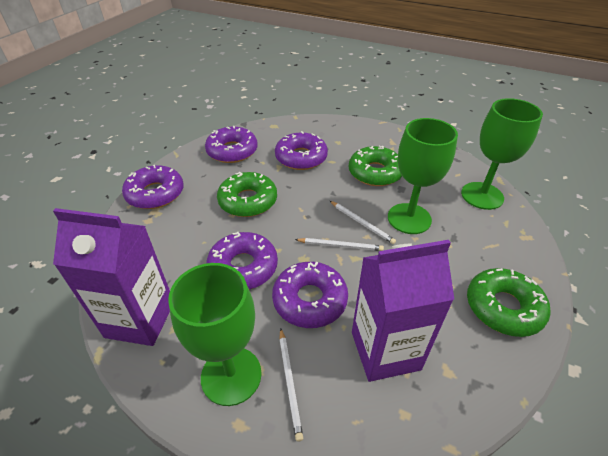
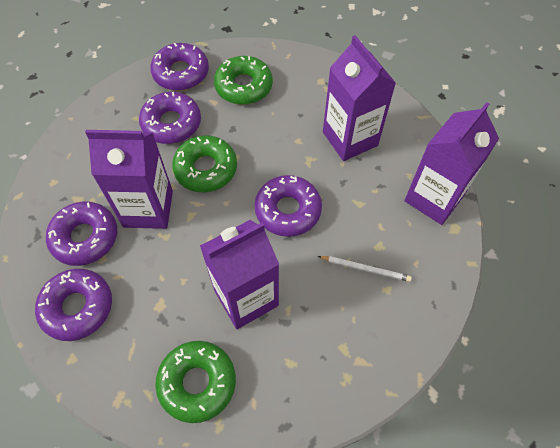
green goblet: [168,263,262,406] [388,118,458,234] [461,98,543,210] = 3 -> none = 0
purple carton: [53,208,170,346] [352,240,454,382] = 2 -> [85,130,173,229] [200,220,279,329] [323,35,396,161] [404,102,499,225] = 4
white pencil: [279,329,303,442] [295,238,384,251] [330,201,396,244] = 3 -> [318,256,412,282] = 1

